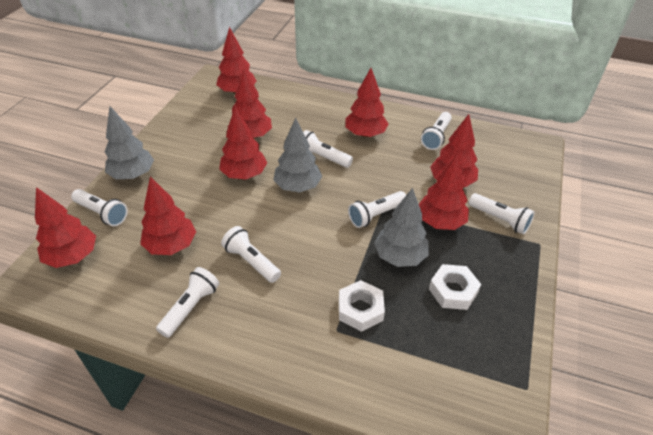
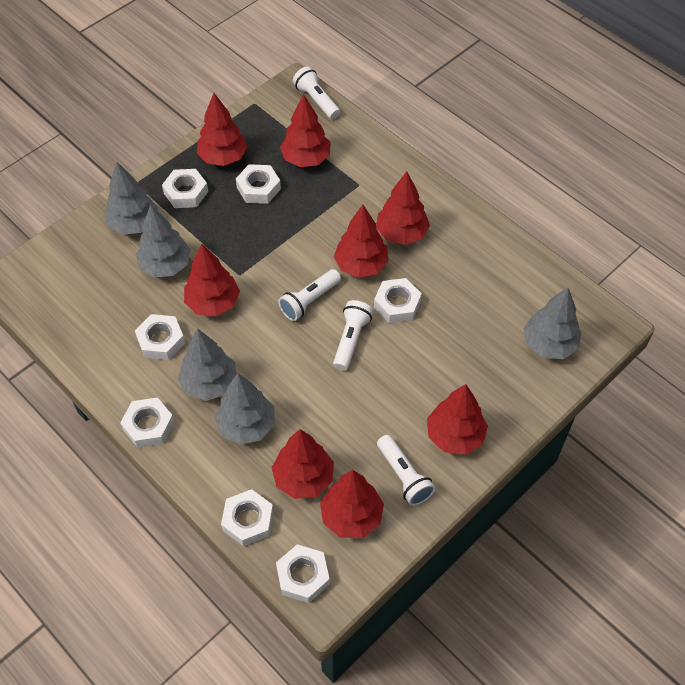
grey tree: [105,106,154,179] [273,118,322,193] [374,188,429,267] = 3 -> [104,162,158,235] [136,205,191,278] [178,328,237,401] [214,373,275,445] [523,288,581,359] = 5
white flashlight: [71,189,128,226] [156,267,219,338] [221,226,281,283] [303,130,353,168] [348,191,406,228] [421,112,452,150] [469,193,535,235] = 7 -> [278,269,341,321] [293,66,340,119] [333,300,373,371] [377,435,435,506] = 4
white nut: [339,280,385,332] [429,264,481,310] = 2 -> [120,397,175,448] [135,314,185,360] [162,169,208,208] [221,489,274,546] [236,164,281,204] [276,544,330,603] [374,278,422,323] = 7

